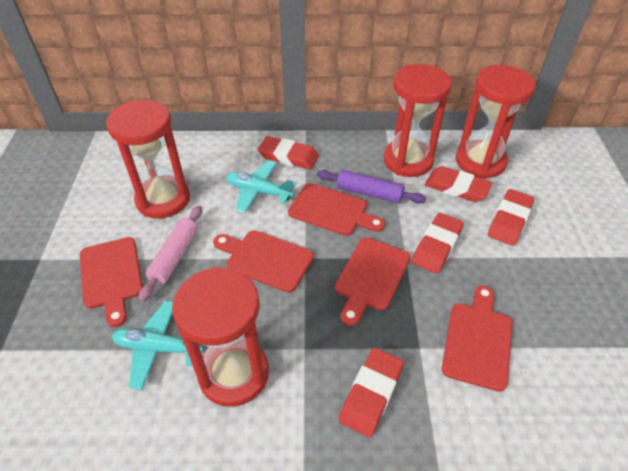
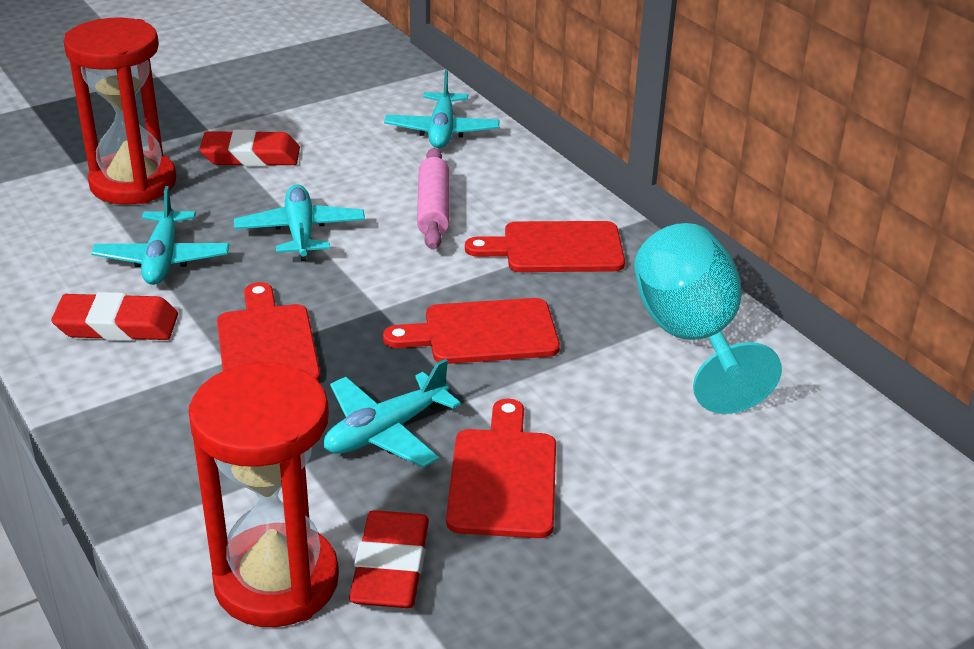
purple rolling pin: [317,170,426,204] = 1 -> none = 0
red cutting board: [80,237,143,327] [213,230,314,293] [288,183,385,236] [335,237,411,326] [442,285,512,392] = 5 -> [217,282,320,382] [383,298,560,364] [446,398,556,538] [465,221,625,272] = 4
red eraser: [258,136,319,170] [339,348,404,438] [412,213,464,274] [425,166,492,202] [488,189,534,246] = 5 -> [51,292,178,341] [199,130,300,166] [349,510,429,608] = 3
red hourglass: [106,100,190,219] [172,266,269,407] [383,64,452,177] [456,65,536,179] = 4 -> [63,18,176,205] [189,362,339,627] = 2
turquoise goblet: none = 0 -> [634,223,782,414] = 1
turquoise plane: [112,301,203,390] [226,161,296,213] = 2 -> [91,186,229,285] [234,184,365,261] [324,359,461,468] [384,70,500,148] = 4

